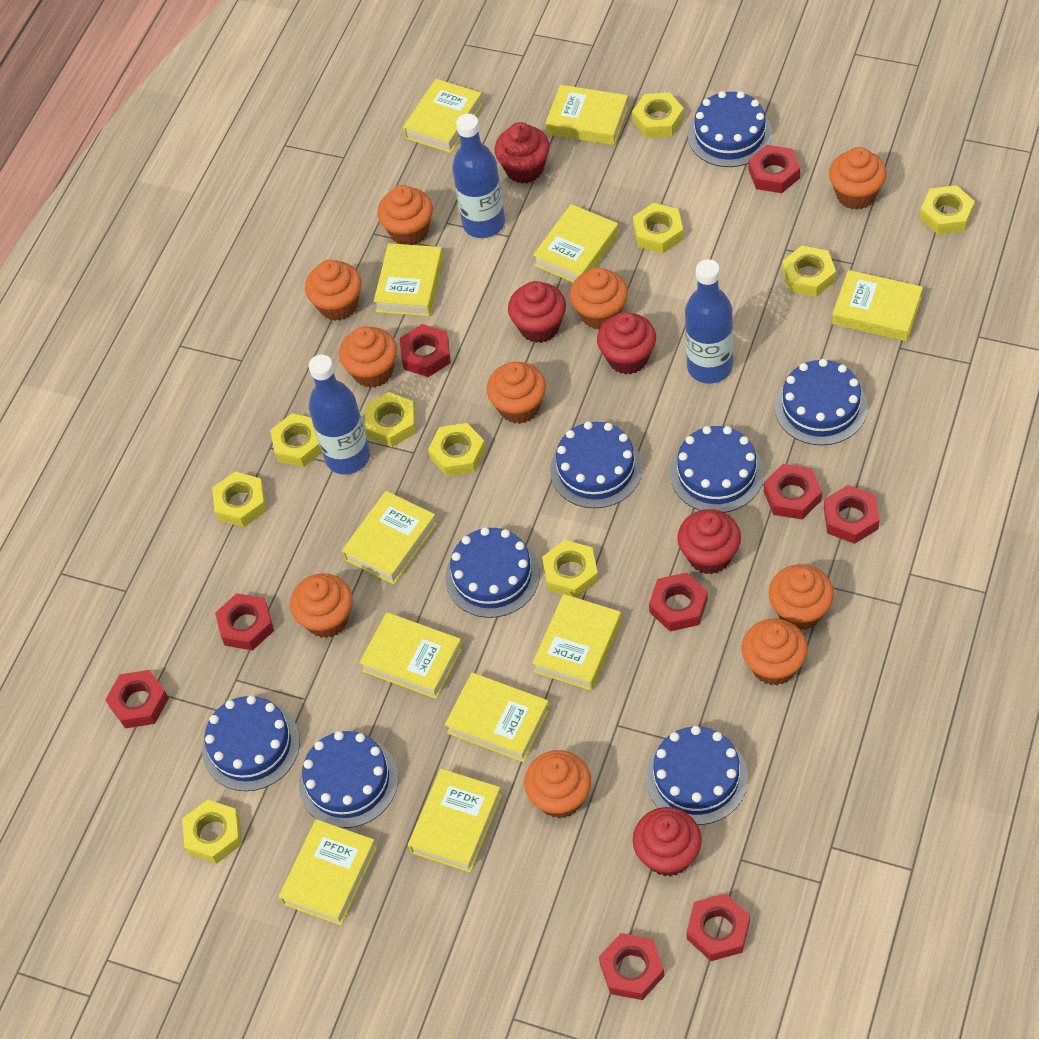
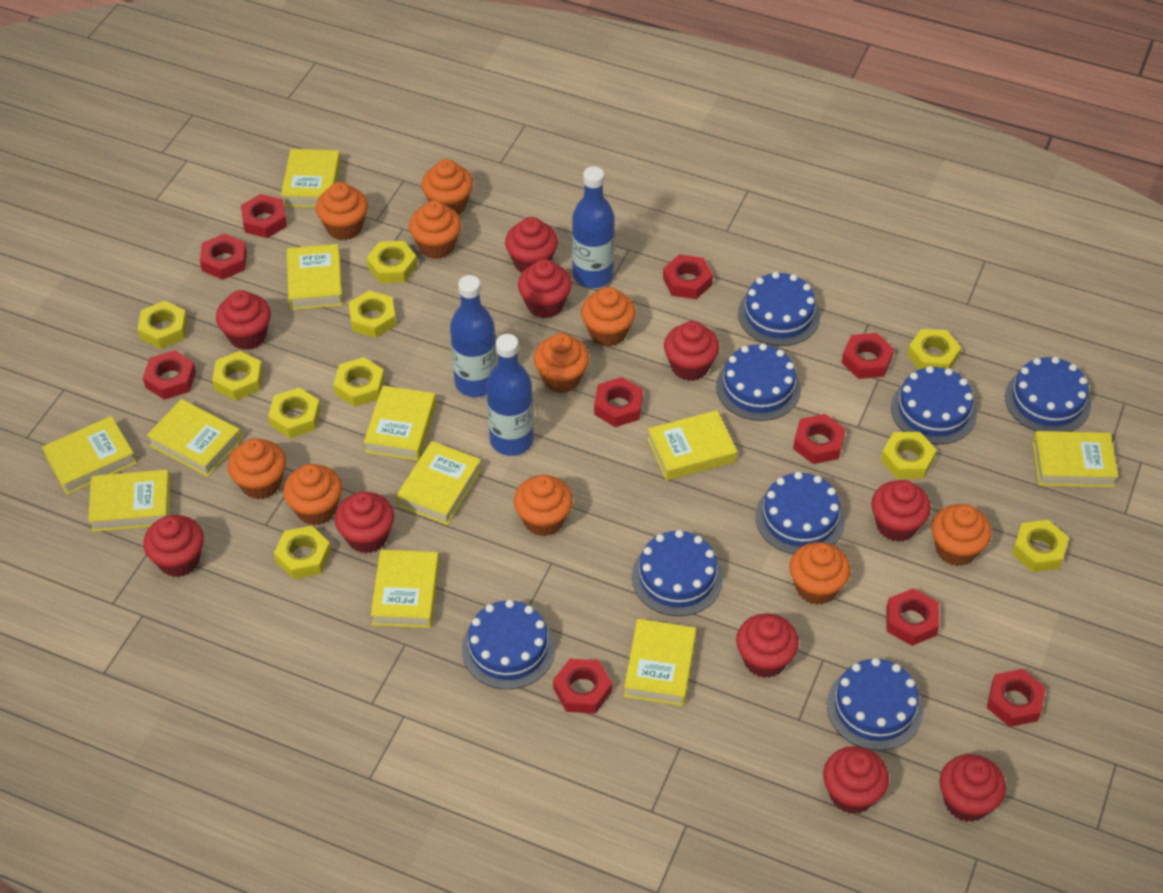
red cupcake: [495,122,550,183] [508,281,566,343] [597,312,656,374] [633,807,702,877] [677,509,741,574] = 5 -> [143,515,204,577] [216,290,271,350] [335,492,394,553] [505,217,558,272] [518,259,572,318] [664,321,719,381] [736,613,799,678] [823,746,889,814] [871,480,931,542] [940,754,1006,822] = 10
red nut: [105,670,169,728] [215,593,274,650] [400,324,451,377] [599,933,664,1000] [649,572,708,631] [686,893,750,961] [748,145,800,193] [764,464,822,520] [824,485,879,544] = 9 -> [143,350,196,400] [200,233,247,280] [241,194,287,238] [553,659,612,714] [594,377,643,427] [663,254,713,299] [793,414,846,464] [841,333,894,379] [886,588,939,646] [987,669,1046,727] = 10

